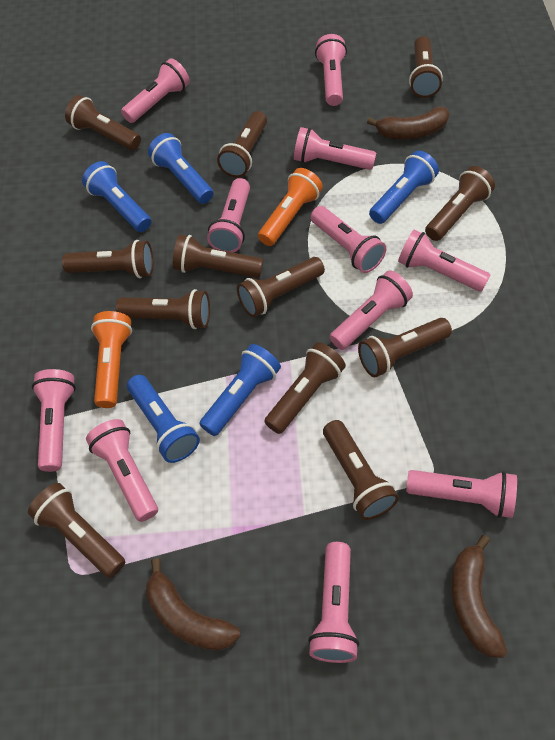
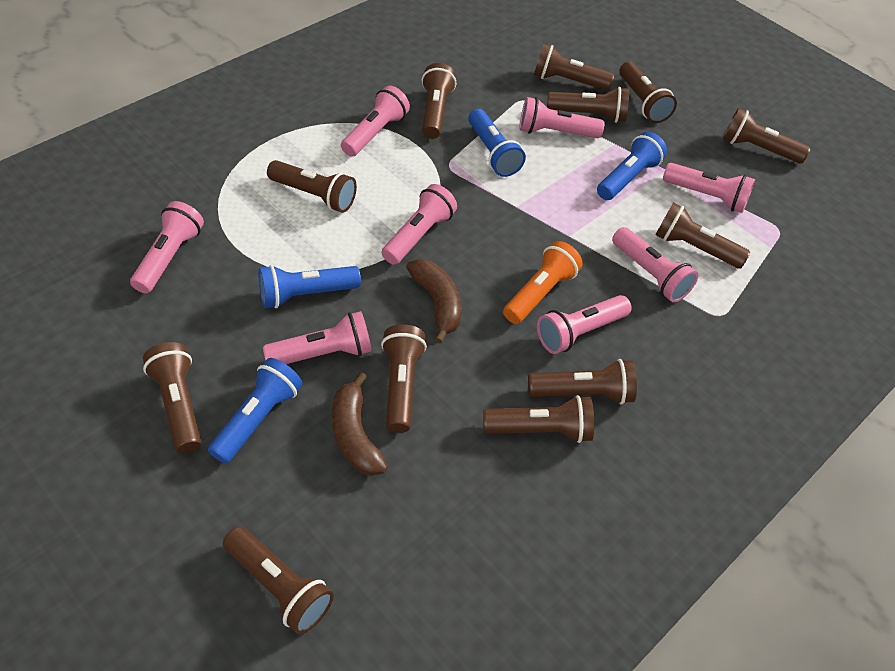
blue flashlight: [82,161,151,232] [127,375,200,463] [148,133,213,204] [199,344,281,436] [369,151,439,224] = 5 -> [208,358,302,464] [258,265,361,308] [468,109,526,177] [597,132,667,200] = 4
brown banana: [146,558,240,651] [367,107,450,139] [451,535,507,658] = 3 -> [332,372,388,476] [406,259,462,344] = 2
orange flashlight: [91,311,132,408] [258,168,323,246] = 2 -> [503,241,583,324] = 1
pink flashlight: [32,369,76,472] [86,419,158,522] [121,58,190,123] [207,178,250,253] [294,127,376,170] [308,542,359,663] [311,206,386,273] [315,34,347,106] [330,271,413,350] [398,229,490,292] [406,470,517,518] = 11 -> [130,201,204,293] [263,311,372,364] [341,86,410,157] [382,184,457,265] [520,97,605,138] [537,295,632,354] [612,227,698,302] [663,163,755,213] = 8

